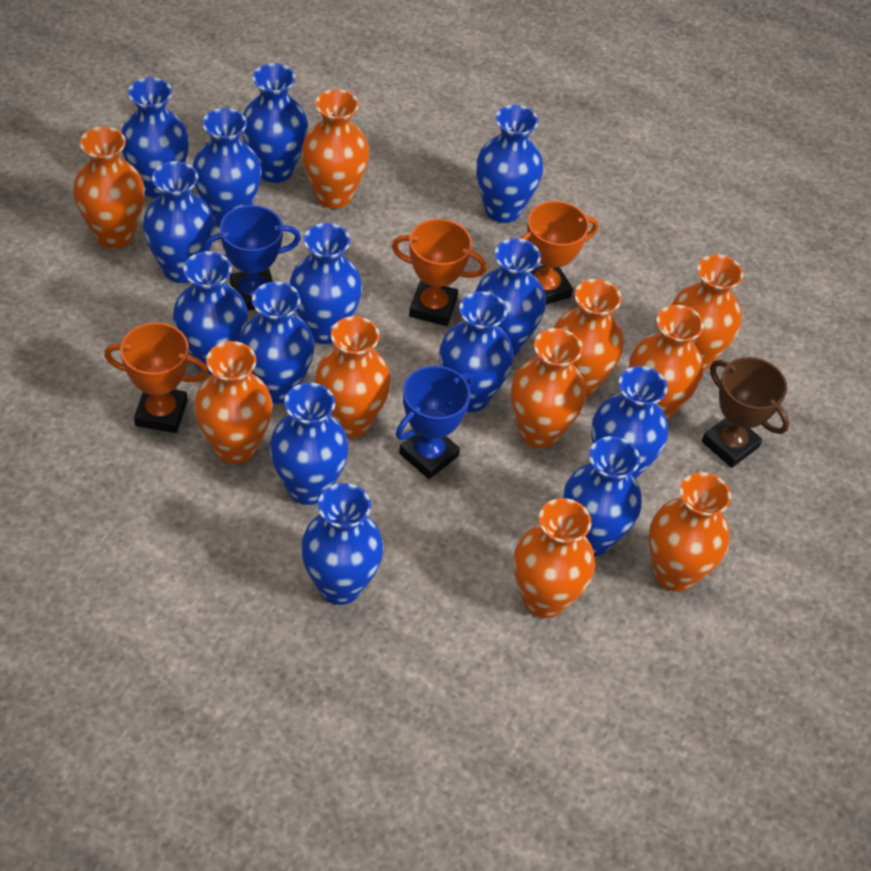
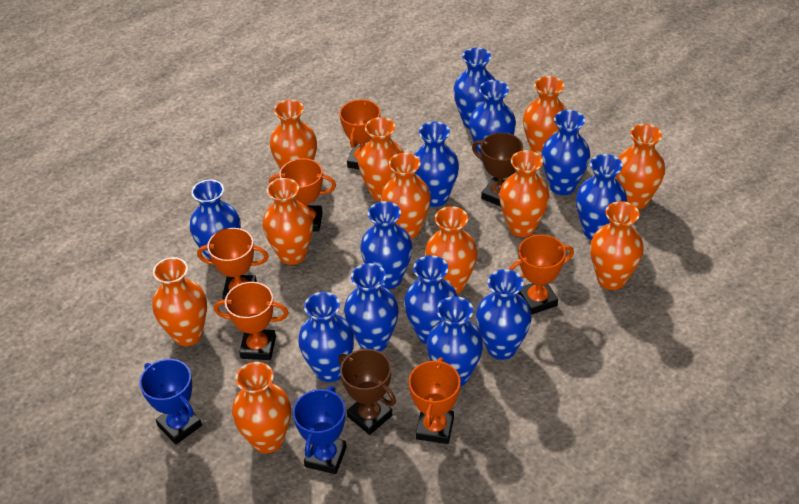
blue vase: [121,77,189,198] [143,161,215,283] [173,251,248,374] [192,108,262,227] [239,281,315,404] [242,63,308,183] [269,383,349,505] [289,223,362,344] [301,483,384,605] [439,291,513,412] [475,238,546,356] [476,105,543,223] [563,436,642,556] [591,366,668,480] = 14 -> [190,180,241,260] [298,292,354,382] [344,263,399,352] [360,201,412,289] [404,255,457,344] [414,122,459,207] [426,296,483,386] [453,48,496,129] [469,80,516,155] [476,269,532,360] [542,110,590,195] [576,154,627,240] = 12
brown trophy: [702,357,789,468] = 1 -> [338,349,396,435] [472,133,523,207] = 2
orange trophy: [104,322,208,433] [392,219,487,326] [519,201,598,305] = 3 -> [197,228,269,300] [214,282,289,360] [269,158,336,232] [340,99,380,169] [409,357,460,444] [509,235,574,315] = 6
orange vase: [73,127,145,249] [194,341,273,464] [302,89,369,209] [315,316,391,438] [511,328,586,448] [514,498,595,618] [554,279,624,397] [629,305,704,421] [649,472,731,592] [671,254,744,371] = 10 -> [152,257,207,346] [232,362,291,454] [262,178,313,265] [270,99,317,169] [358,117,404,202] [381,153,431,239] [425,206,478,294] [499,150,550,237] [523,76,567,157] [590,201,643,290] [616,124,665,210] = 11

